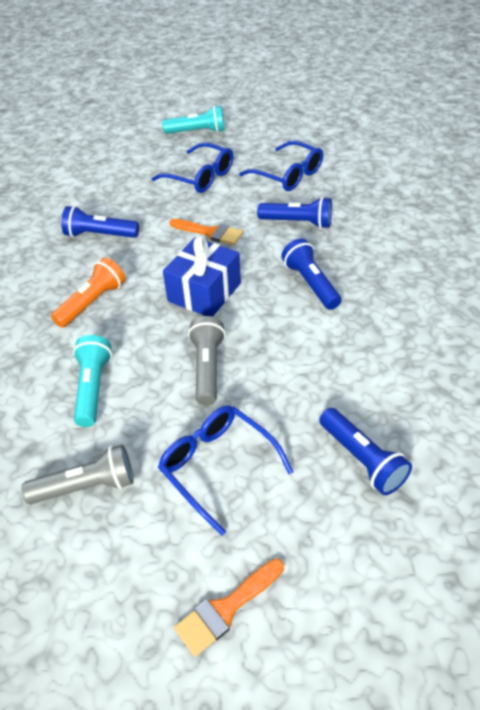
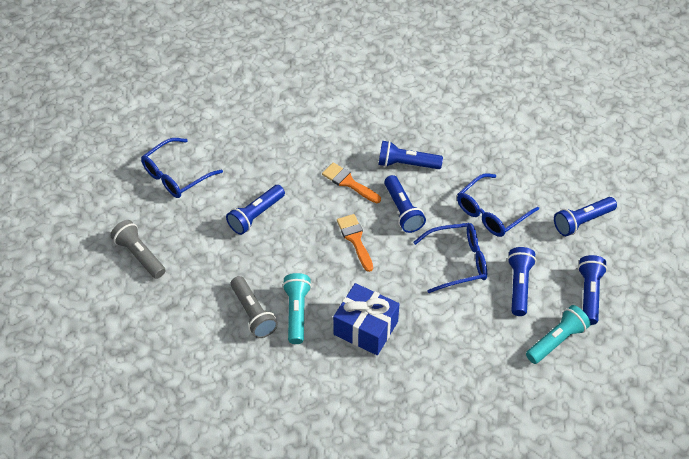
blue flashlight: [61,206,139,238] [257,197,332,229] [281,239,342,310] [319,408,412,495] = 4 -> [226,185,285,235] [379,141,443,169] [384,175,426,233] [507,247,536,316] [554,197,617,236] [578,255,607,325] = 6
orange flashlight: [51,257,126,328] = 1 -> none = 0

